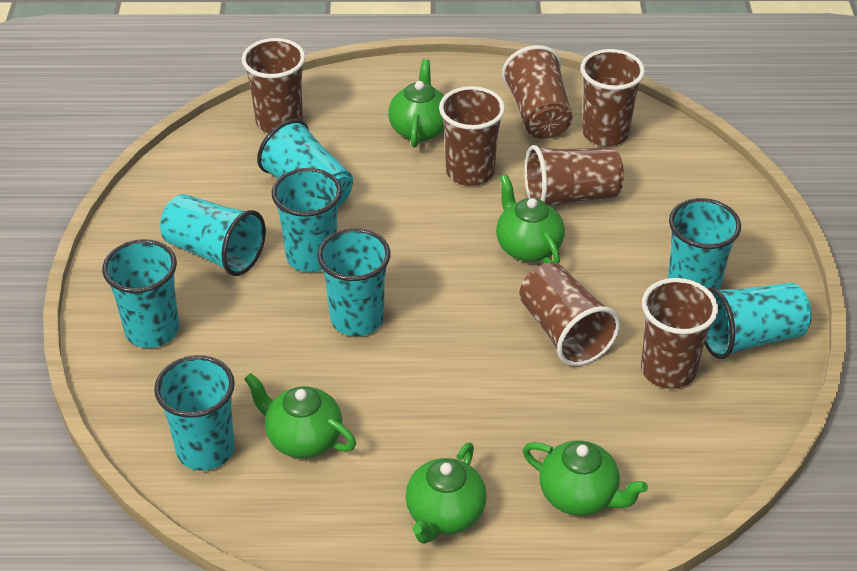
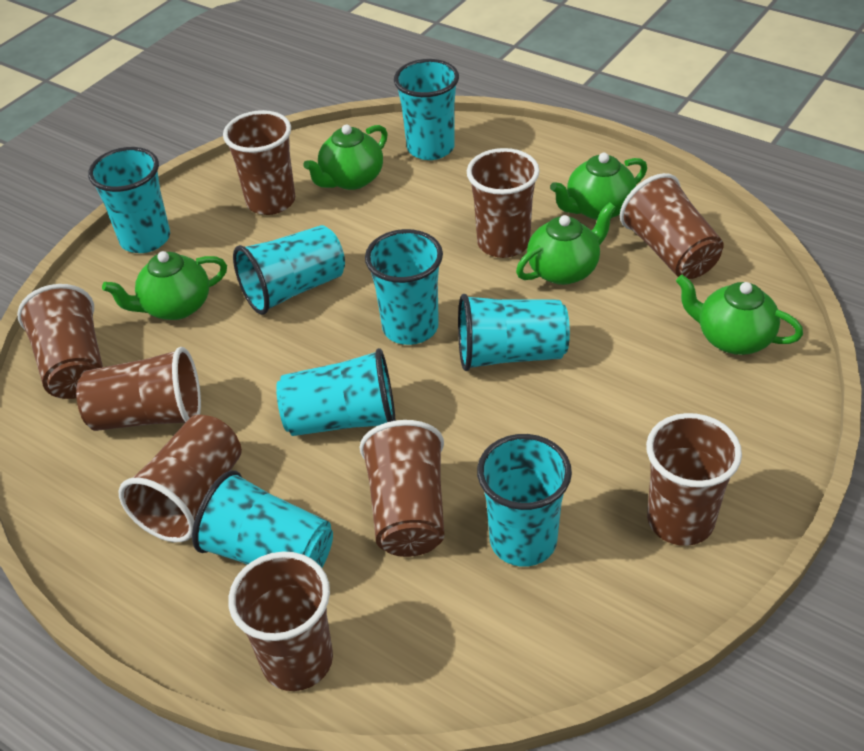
brown cup: [242,38,305,133] [439,86,505,186] [502,45,573,139] [519,263,620,366] [524,145,624,206] [581,49,645,146] [641,278,718,389] = 7 -> [17,284,103,399] [76,347,201,431] [119,415,242,542] [223,110,295,215] [228,552,333,691] [359,420,445,557] [467,148,540,258] [620,173,723,279] [646,413,742,546] = 9

